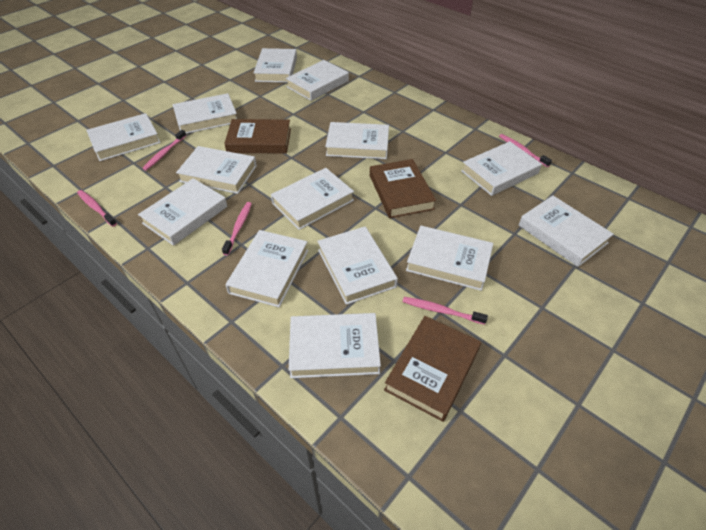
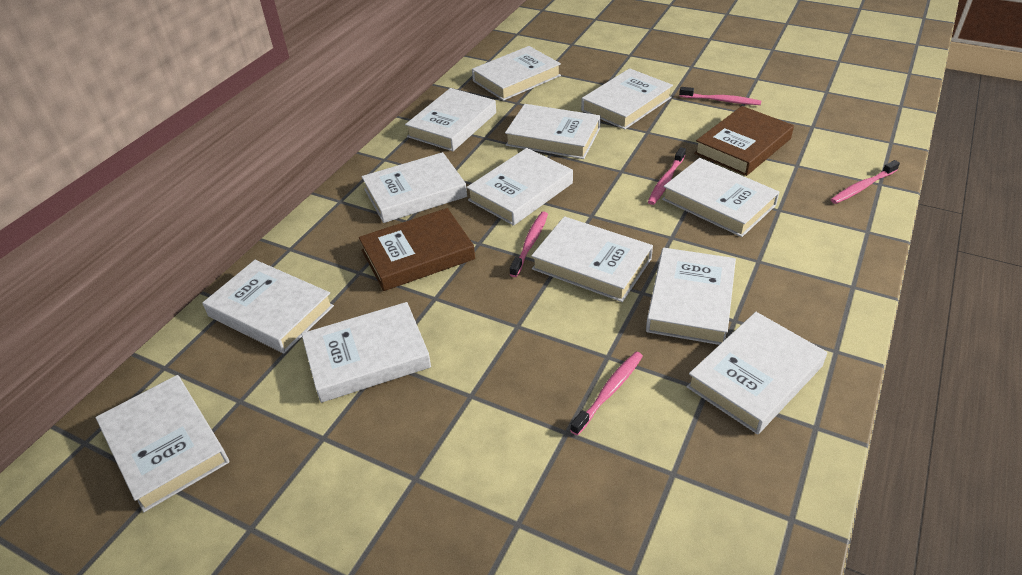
brown book: [224,119,291,154] [370,159,436,218] [384,316,481,422] = 3 -> [359,208,475,291] [694,106,794,176] = 2
white book: [86,113,161,161] [138,178,228,246] [173,93,237,134] [176,146,257,194] [225,230,308,307] [254,48,297,83] [271,168,354,230] [286,60,349,101] [289,313,381,378] [317,226,398,305] [325,122,389,159] [406,226,493,291] [461,141,542,196] [519,195,614,267] = 14 -> [95,375,229,512] [202,260,334,353] [301,302,431,403] [361,152,467,223] [405,88,496,151] [466,148,573,226] [472,46,561,101] [505,104,601,159] [531,216,653,302] [581,68,673,130] [646,248,736,345] [662,158,779,237] [686,312,827,435] = 13

